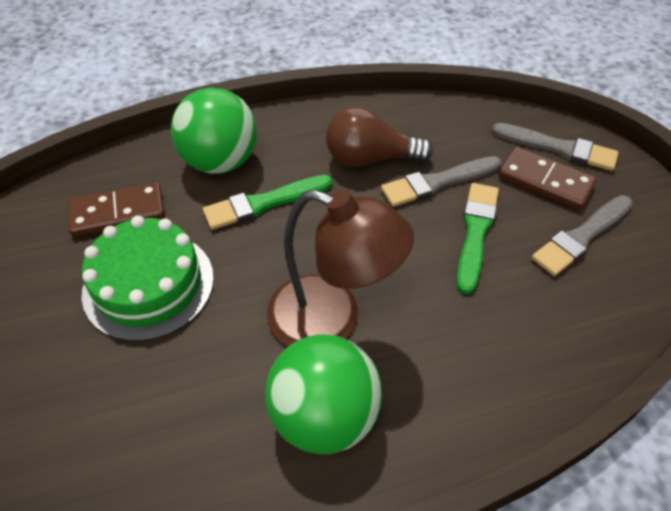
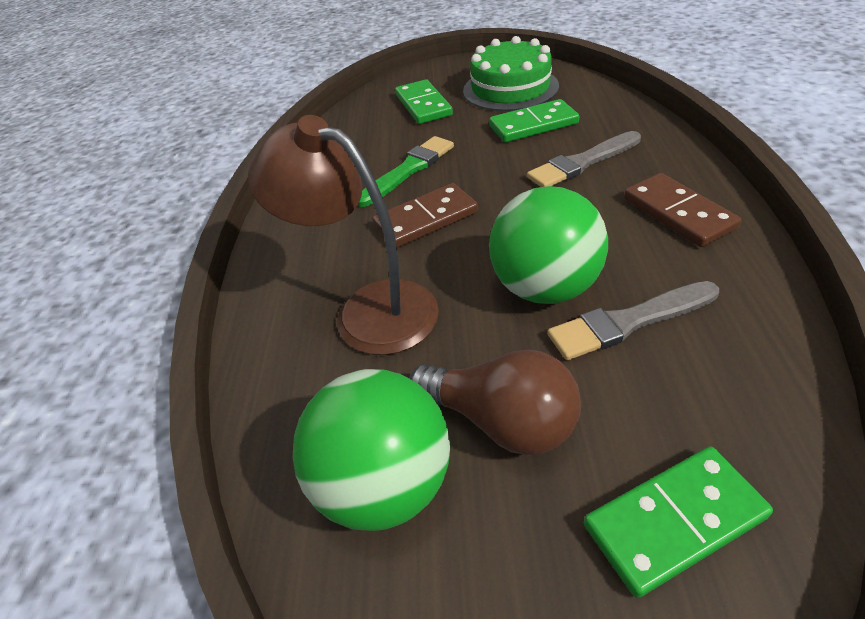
green brush: [203,175,332,230] [456,183,499,294] = 2 -> [358,136,454,207] = 1
green domino: none = 0 -> [395,79,453,124] [489,99,579,142] [584,446,773,598] = 3
grey brush: [381,156,502,207] [492,123,619,171] [532,195,633,276] = 3 -> [527,131,641,187] [547,281,719,360] = 2

